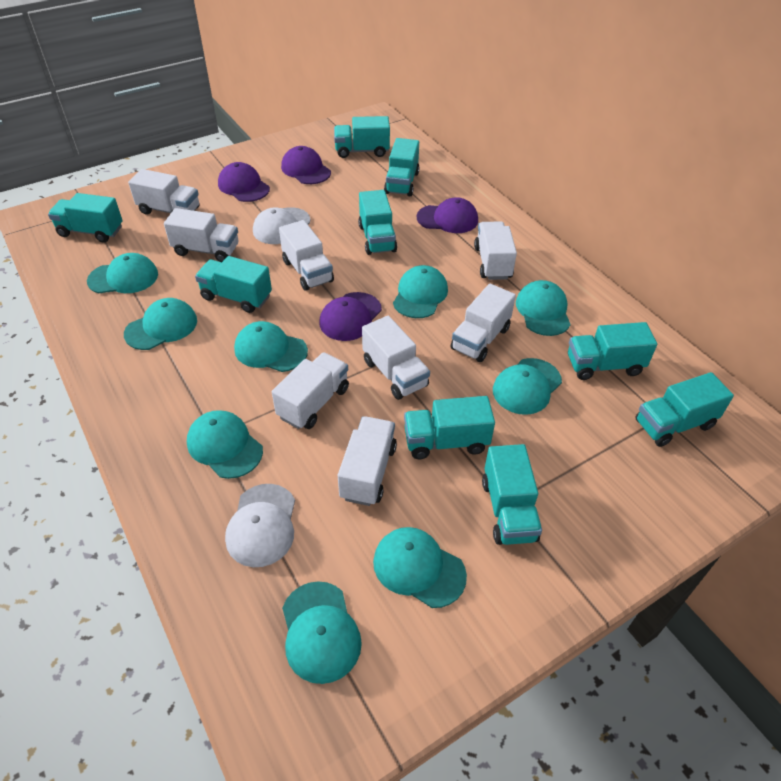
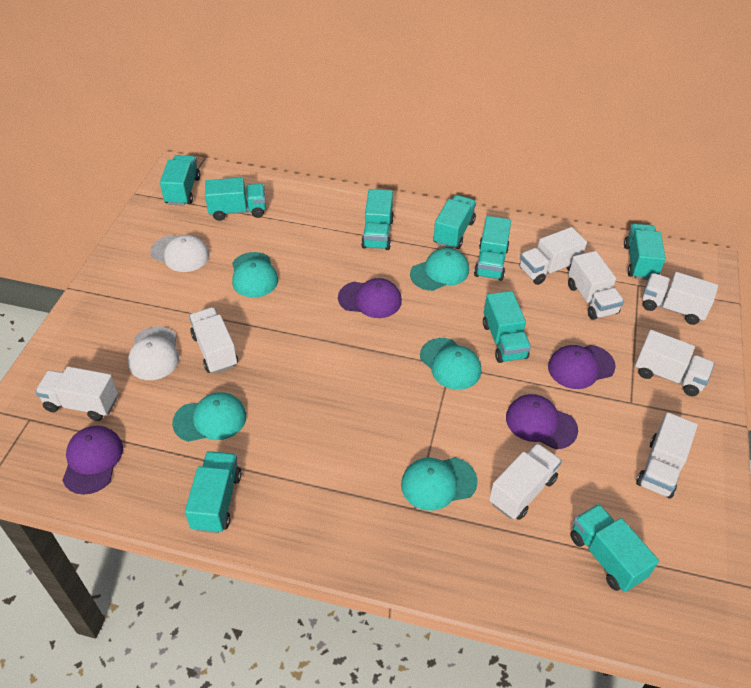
turquoise cap: [87,253,158,293] [124,298,197,350] [187,410,263,479] [234,321,308,372] [282,581,362,684] [373,527,467,608] [393,265,448,318] [493,358,562,415] [516,280,571,336] = 9 -> [172,392,246,442] [232,252,278,298] [401,457,478,511] [410,248,469,291] [420,338,481,390] = 5

